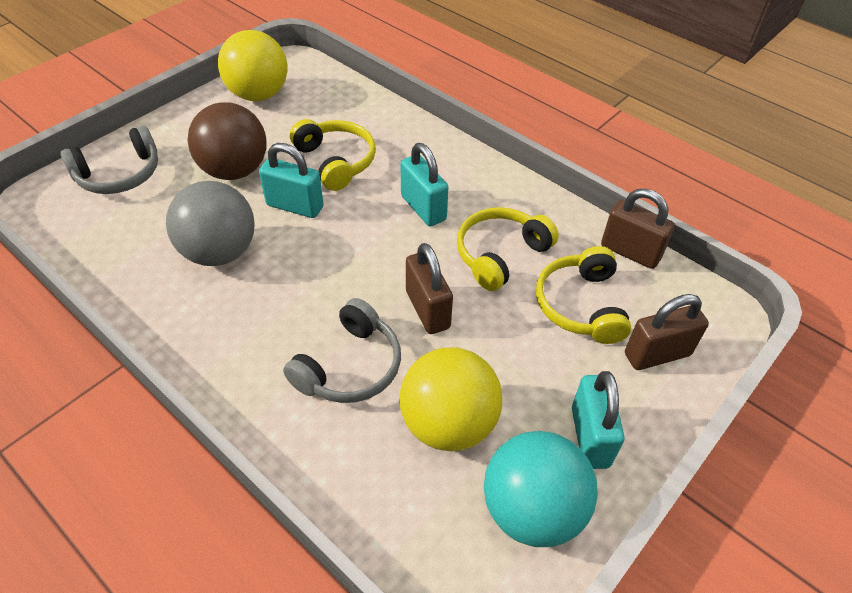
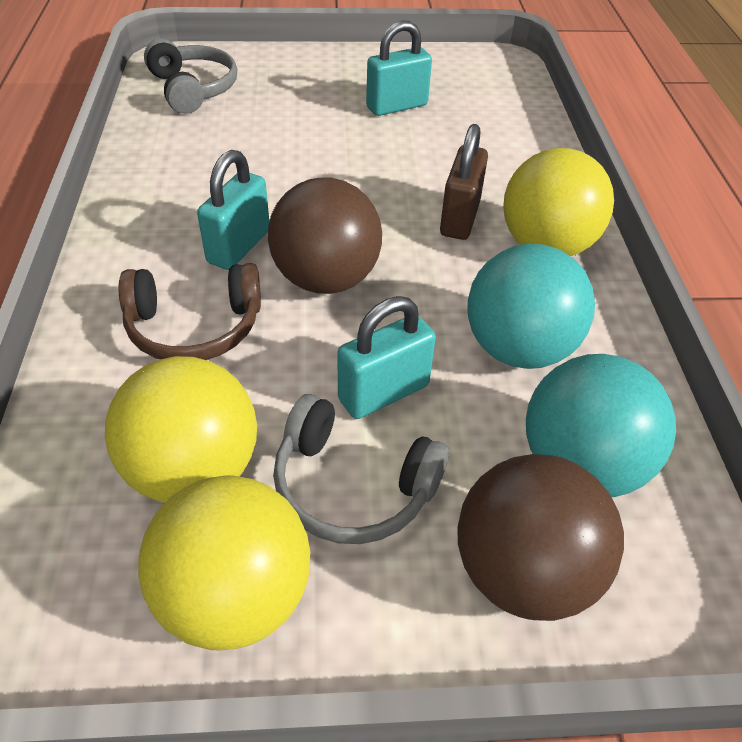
brown ball: [188,102,267,180] = 1 -> [268,177,382,294] [457,454,624,621] = 2
brown headphones: none = 0 -> [118,263,261,360] = 1
brown padlock: [406,243,453,334] [601,188,675,269] [625,294,709,370] = 3 -> [440,124,488,240] = 1
grey ball: [166,181,255,266] = 1 -> none = 0
turquoise ball: [484,431,598,547] = 1 -> [468,244,595,369] [526,354,676,497] = 2
yellow ball: [218,30,287,101] [399,348,502,452] = 2 -> [105,356,257,503] [138,475,310,650] [503,148,614,256] = 3
yellow headphones: [290,119,376,191] [457,207,559,291] [536,246,631,344] = 3 -> none = 0

